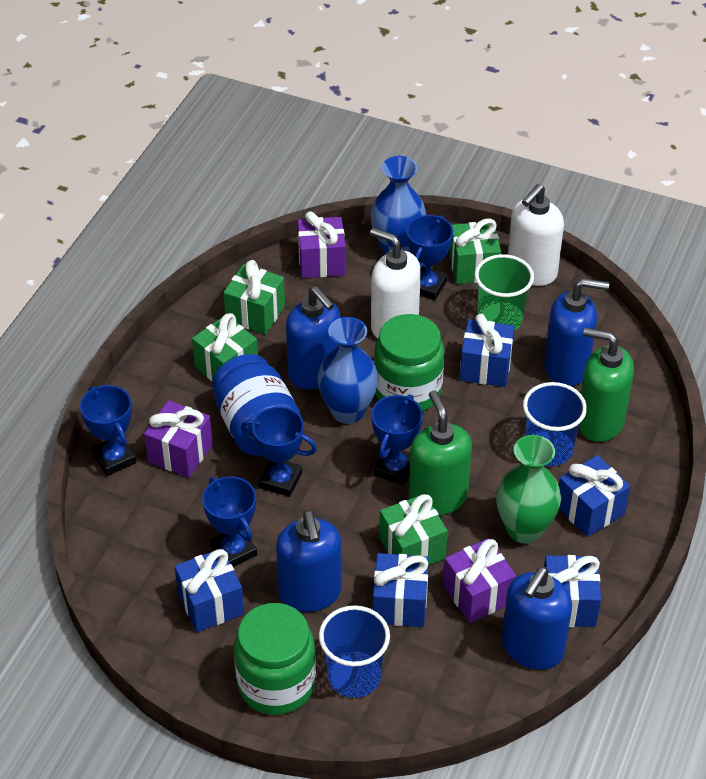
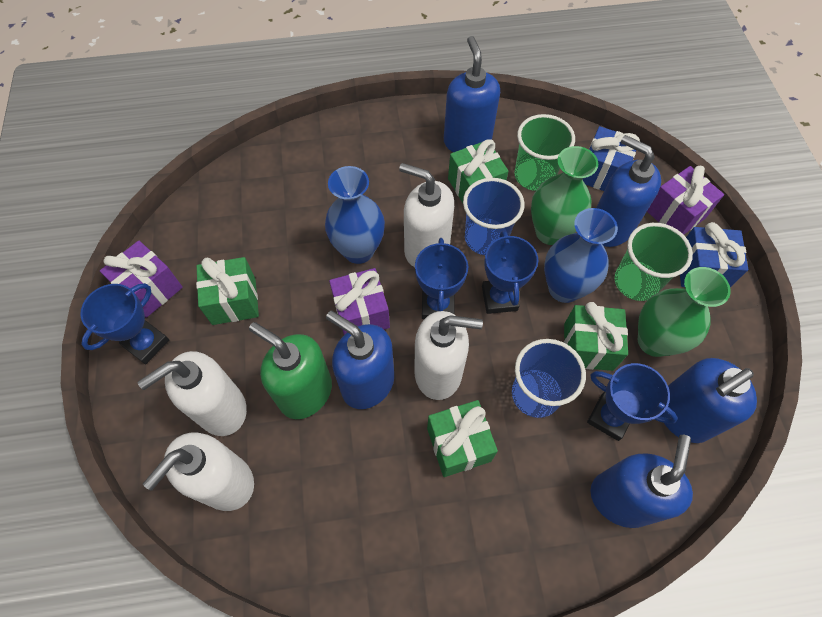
blue gift: [174,548,244,632] [373,553,429,627] [460,314,515,387] [544,555,601,627] [559,455,630,537] = 5 -> [583,126,640,191] [680,222,748,287] = 2
blue jar: [212,354,301,455] = 1 -> none = 0
blue soap dispenser: [276,510,342,612] [286,286,340,389] [502,567,572,670] [544,278,609,386] = 4 -> [326,311,394,409] [444,36,500,152] [590,435,693,528] [596,135,661,247] [661,358,757,443] = 5
blue trophy: [80,385,136,476] [202,476,257,567] [241,406,317,497] [371,394,423,486] [406,215,453,300] = 5 -> [80,283,169,364] [415,238,468,319] [482,231,538,314] [587,363,678,441] = 4
green cup: [475,254,534,331] = 1 -> [515,114,575,191] [615,223,693,301] = 2
green jar: [234,603,316,715] [374,314,444,411] = 2 -> none = 0
green soap dispenser: [409,390,472,515] [579,328,634,442] = 2 -> [249,322,332,419] = 1
green vase: [496,435,561,544] = 1 -> [531,146,598,245] [638,267,731,357] = 2
white soap dispenser: [370,228,421,339] [508,184,564,286] = 2 -> [137,351,247,436] [143,433,254,511] [399,163,454,267] [414,311,483,400] = 4

